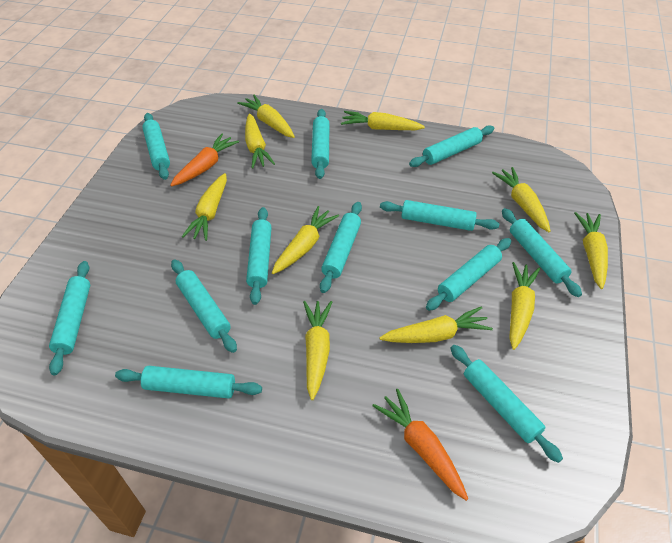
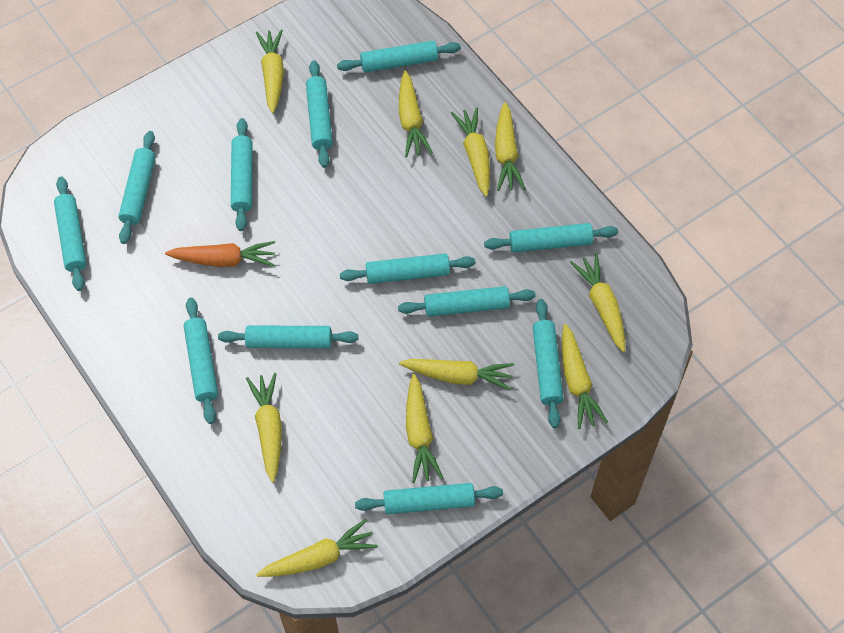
orange carrot: [170,134,239,186] [372,389,468,501] = 2 -> [165,241,275,267] = 1

